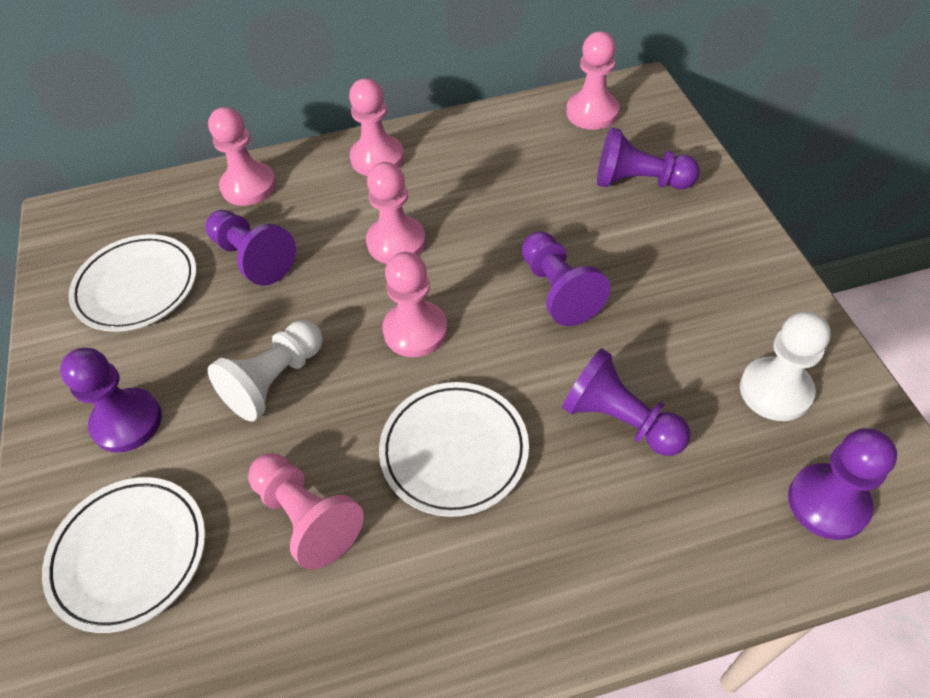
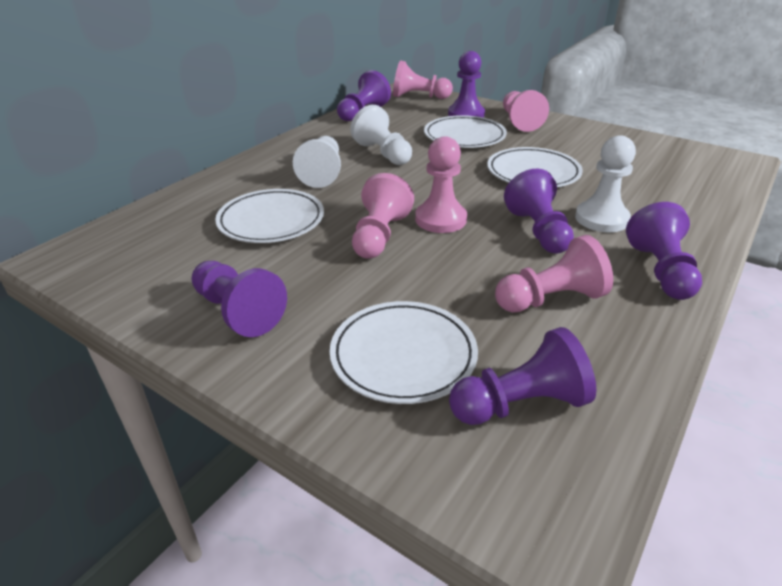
pink pawn: [208,107,276,206] [248,453,364,570] [349,78,404,176] [366,162,426,264] [382,252,448,357] [566,31,619,130] = 6 -> [352,173,414,259] [393,60,453,99] [415,136,467,233] [495,235,613,312] [503,90,549,132] = 5
white pawn: [208,320,323,421] [740,311,831,421] = 2 -> [293,136,341,188] [350,105,412,165] [575,135,636,232] = 3
white plate: [42,477,205,633] [68,234,197,332] [379,382,529,517] = 3 -> [215,189,324,243] [330,301,478,404] [424,115,507,148] [487,147,583,187] = 4

